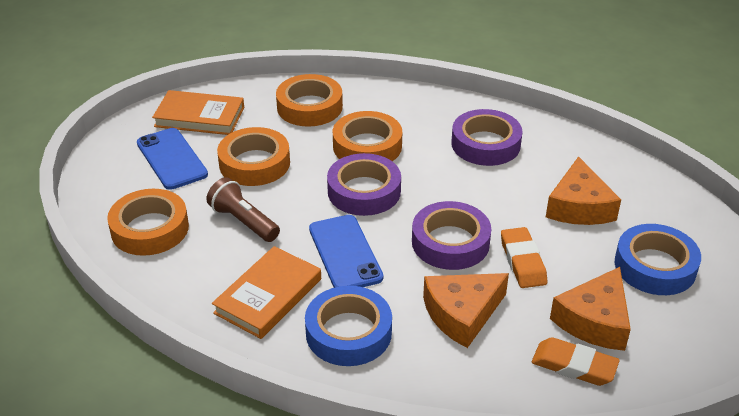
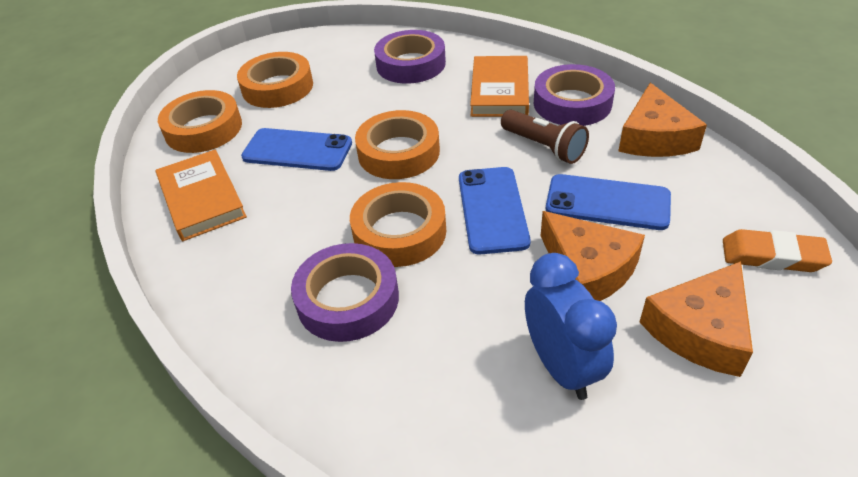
blue clock: none = 0 -> [525,253,617,400] = 1
blue phone: [137,128,208,190] [309,215,383,288] = 2 -> [241,128,352,171] [459,167,531,254] [546,174,671,230] = 3
blue tape: [305,286,392,366] [615,224,701,295] = 2 -> none = 0
orange eraser: [501,227,547,288] [532,337,620,386] = 2 -> [723,229,832,272] = 1

